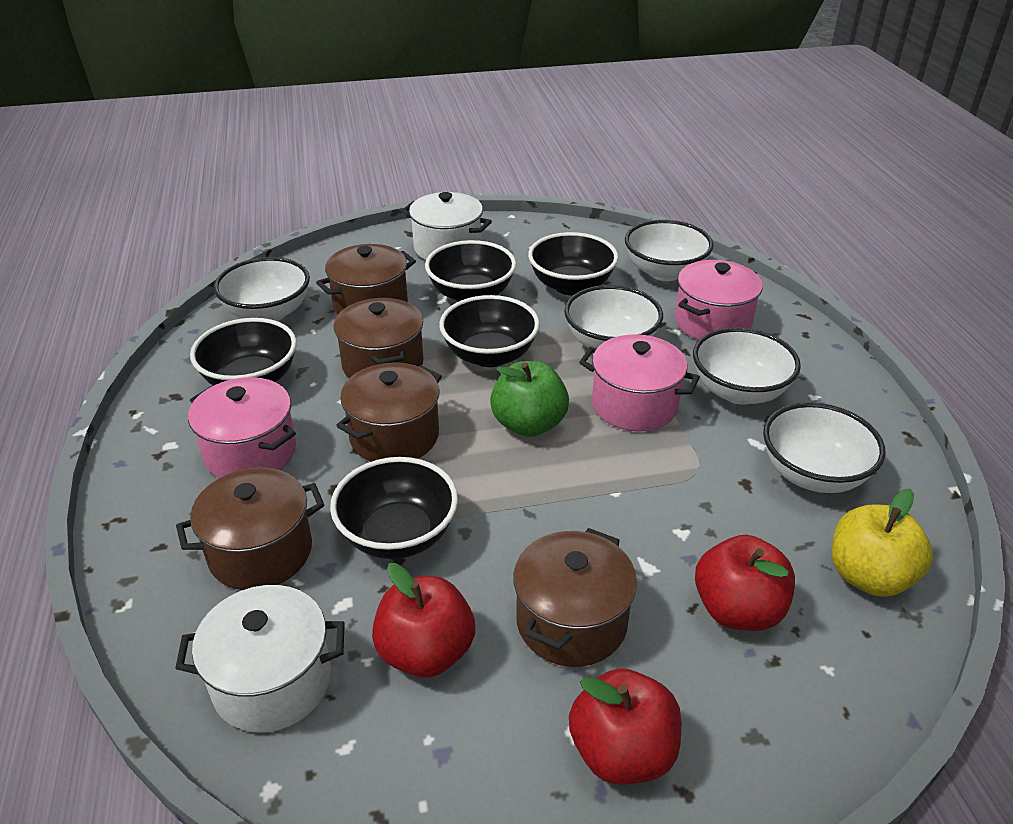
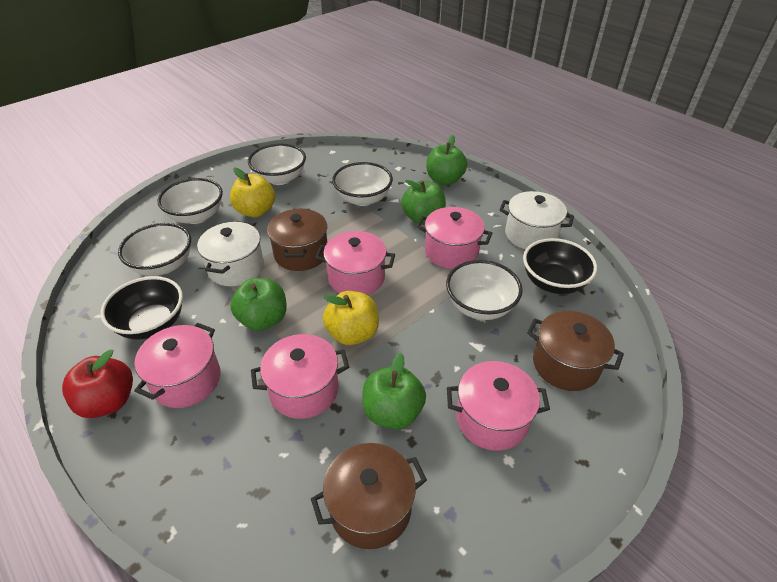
black bowl: [190,318,297,386] [330,457,458,559] [425,240,516,302] [439,295,540,367] [528,232,618,296] = 5 -> [100,276,183,340] [523,238,597,294] = 2
brown pot: [176,468,324,590] [316,244,416,315] [334,298,423,378] [336,363,442,462] [513,528,637,667] = 5 -> [267,209,327,271] [311,443,427,549] [527,311,624,391] = 3
green apple: [490,361,569,437] = 1 -> [230,278,287,331] [362,353,426,429] [401,180,446,225] [427,135,467,185] = 4
pink pot: [188,377,296,478] [579,334,700,432] [675,260,763,340] = 3 -> [134,323,221,408] [251,334,349,419] [315,231,395,295] [416,207,492,269] [447,361,550,451] = 5
red apple: [372,563,475,678] [569,669,681,784] [695,535,795,631] = 3 -> [62,350,133,418] = 1
yellow apple: [832,488,933,597] = 1 -> [230,168,275,217] [323,291,379,345] = 2

